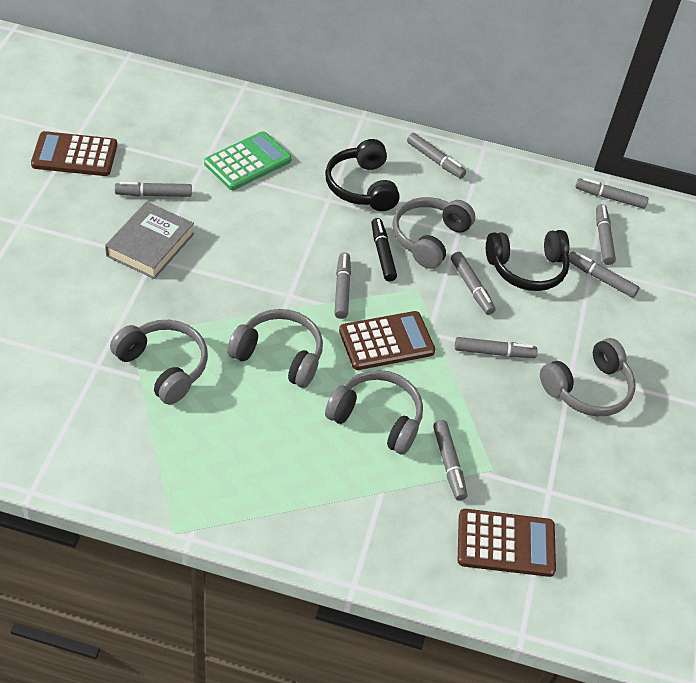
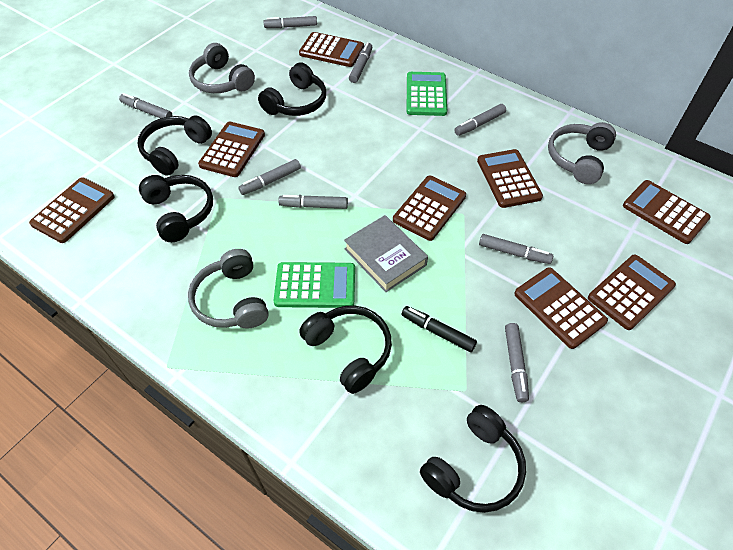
black headphones: [325,139,400,211] [486,230,570,291] = 2 -> [137,116,212,176] [139,175,213,242] [258,62,326,116] [299,306,392,394] [420,405,526,513] = 5
brown calculator: [31,131,117,176] [339,311,435,370] [458,509,556,577] = 3 -> [29,177,115,243] [198,122,265,177] [299,32,364,67] [393,176,466,241] [477,149,543,208] [514,267,608,349] [588,255,676,330] [623,180,711,244] = 8
green calculator: [204,131,292,190] = 1 -> [273,262,355,308] [407,72,447,116] = 2
grey headphones: [110,320,208,405] [227,309,323,388] [325,370,423,455] [392,197,475,269] [540,338,635,416] = 5 -> [188,249,269,329] [189,43,255,93] [548,122,616,184] = 3
grey marker: [115,182,192,197] [334,252,351,319] [407,133,466,179] [433,420,467,501] [451,252,496,315] [455,337,538,358] [569,251,640,298] [575,178,648,209] [596,204,616,265] = 9 -> [119,93,172,118] [238,159,301,195] [264,16,317,28] [278,195,348,209] [349,43,372,83] [454,104,506,136] [479,234,553,264] [505,323,529,402] = 8

